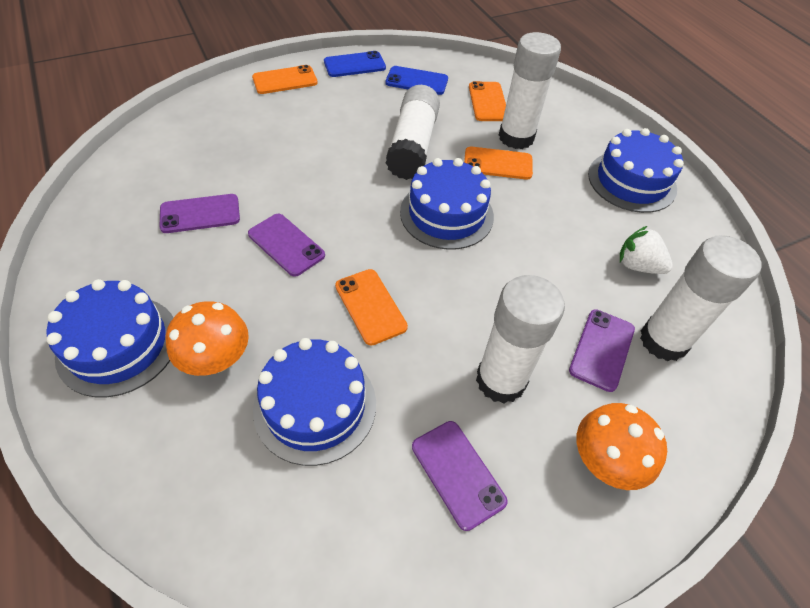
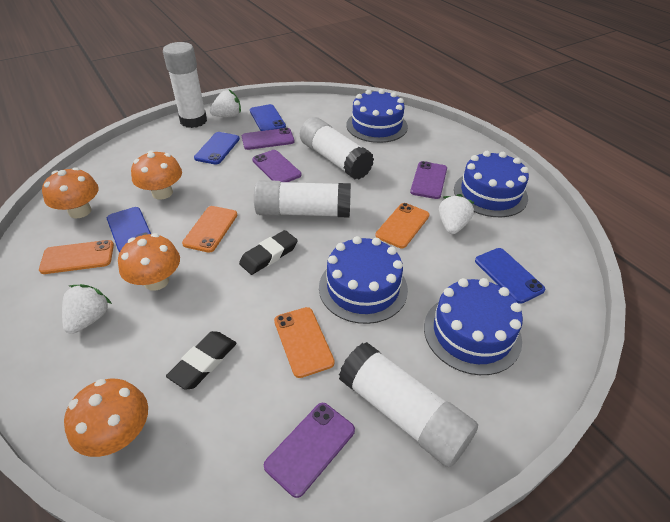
black eraser: none = 0 -> [166,331,237,390] [239,230,298,275] = 2
blue phone: [324,51,386,77] [385,66,448,95] = 2 -> [107,207,151,253] [194,132,240,165] [250,104,286,131] [475,248,545,304] = 4
orange mushroom: [166,301,249,376] [577,403,667,490] = 2 -> [42,167,99,218] [64,379,148,457] [118,233,180,291] [131,150,182,200] = 4
white strawberry: [620,226,673,274] = 1 -> [62,284,112,334] [210,90,241,117] [439,194,475,234] = 3

